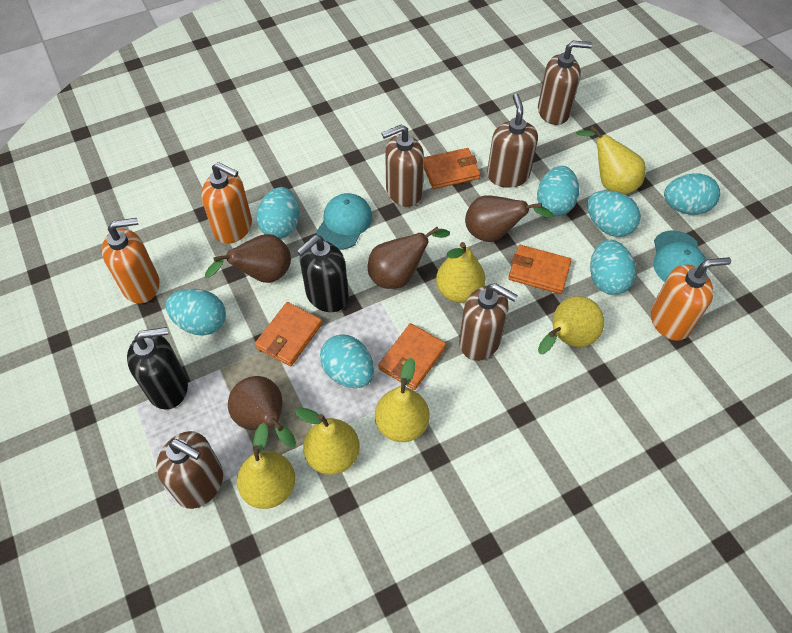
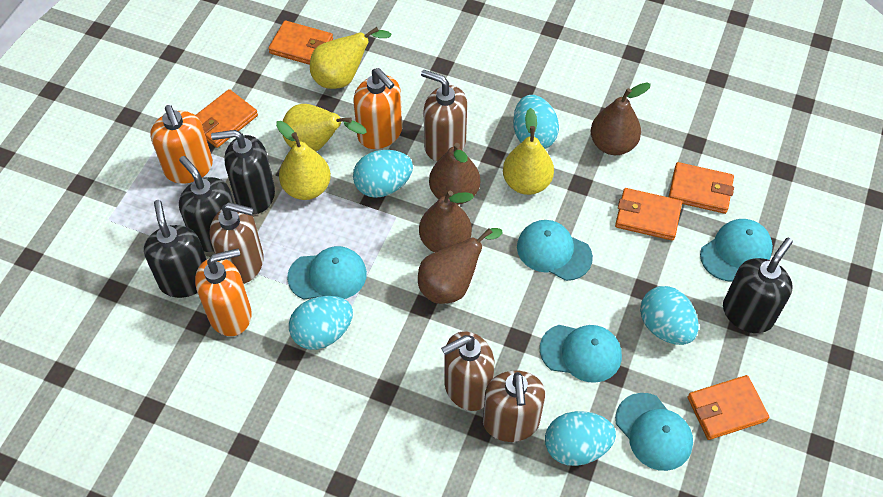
black soap dispenser: [127,327,188,409] [297,235,349,312] = 2 -> [144,200,207,298] [179,156,234,252] [211,130,275,214] [723,238,793,333] = 4
brown soap dispenser: [156,431,223,509] [382,124,424,207] [459,283,518,361] [487,93,538,188] [538,41,592,125] = 5 -> [210,202,264,284] [421,70,467,162] [441,331,495,411] [483,371,545,442] = 4
orange wallet: [255,302,322,366] [378,323,446,390] [424,148,480,189] [508,245,572,294] = 4 -> [196,89,258,148] [268,20,333,65] [615,188,682,241] [669,162,734,214] [688,375,769,440] = 5
turquoise cap: [316,193,372,250] [653,230,707,282] = 2 -> [287,246,367,300] [517,220,593,281] [540,325,622,383] [615,393,693,471] [700,219,773,281] = 5
turquoise egg: [166,289,226,336] [257,187,299,239] [320,334,374,388] [537,166,579,216] [587,190,641,237] [590,240,636,295] [664,173,720,215] = 7 -> [289,296,353,350] [353,150,413,198] [513,95,559,149] [545,411,616,466] [640,286,699,345] = 5
yellow pear: [237,423,295,509] [295,408,360,475] [375,358,430,442] [436,242,486,303] [538,296,604,354] [576,126,646,195] = 6 -> [276,121,331,200] [283,104,367,151] [310,27,391,89] [503,108,554,195] = 4

